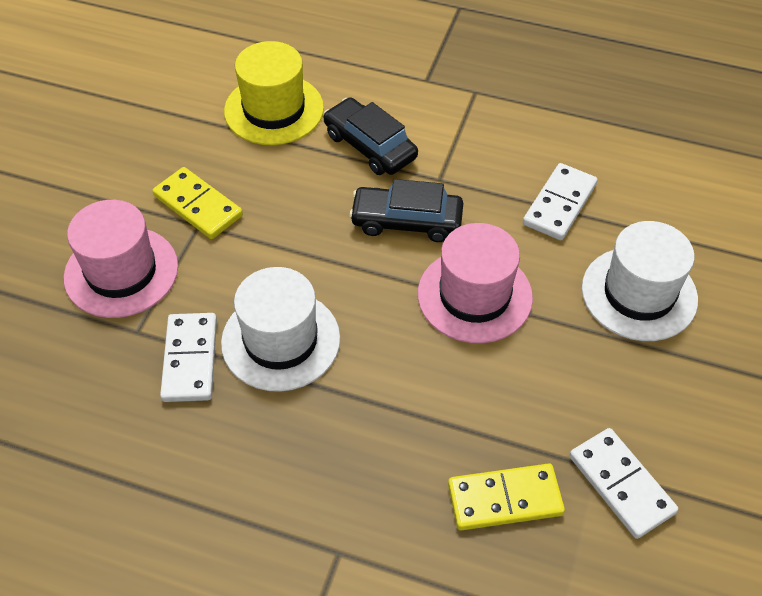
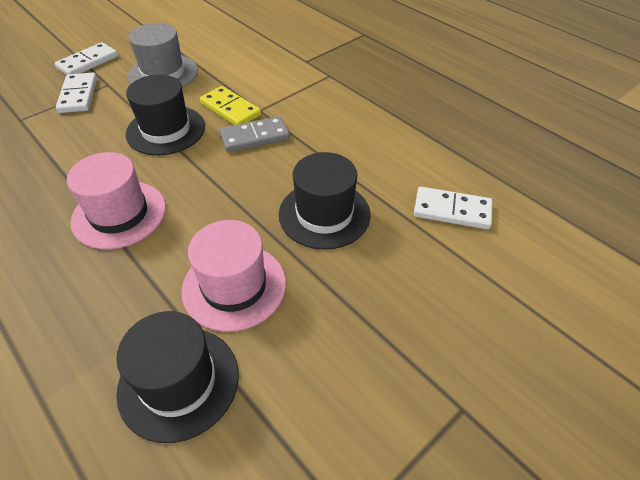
black car: [323,97,418,175] [349,179,463,242] = 2 -> none = 0
black hat: none = 0 -> [116,311,239,443] [126,74,205,156] [279,152,371,250] = 3
grey domino: none = 0 -> [220,116,290,152] = 1
grey hat: none = 0 -> [128,23,198,87] = 1
white hat: [221,267,340,392] [582,221,698,341] = 2 -> none = 0
yellow domino: [153,167,243,239] [448,463,565,531] = 2 -> [200,86,261,125] = 1
yellow hat: [224,41,324,145] = 1 -> none = 0

